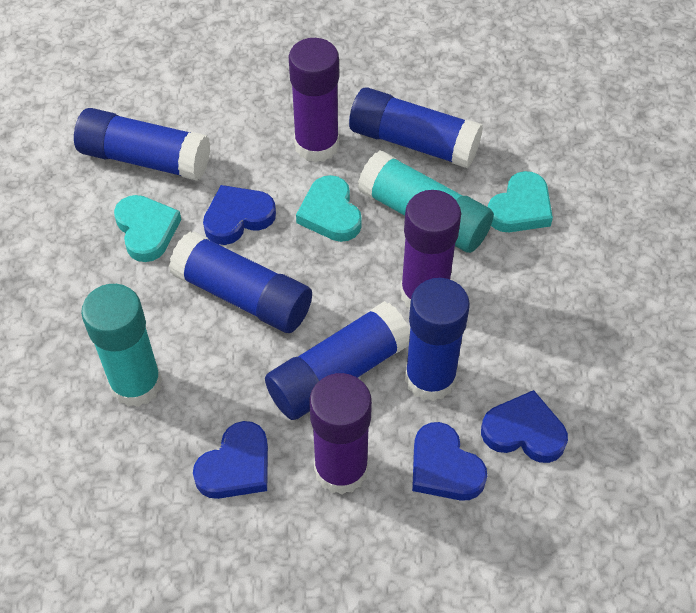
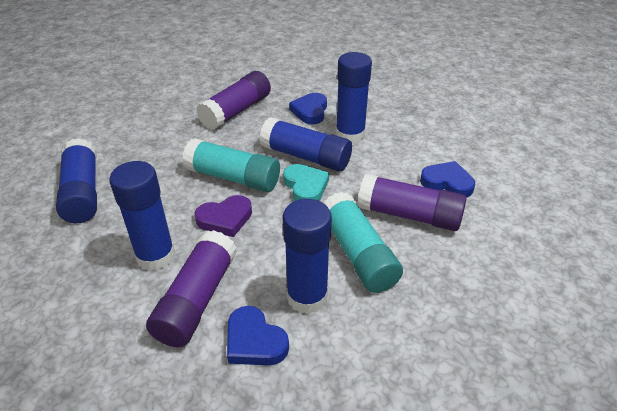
blue heart: [193,421,268,499] [203,185,276,245] [412,422,487,501] [481,390,568,463] = 4 -> [227,306,289,366] [289,93,327,124] [420,161,475,198] = 3
purple heart: none = 0 -> [195,195,252,237] = 1
turquoise heart: [114,195,181,262] [296,175,362,242] [488,171,553,232] = 3 -> [283,164,329,201] = 1

